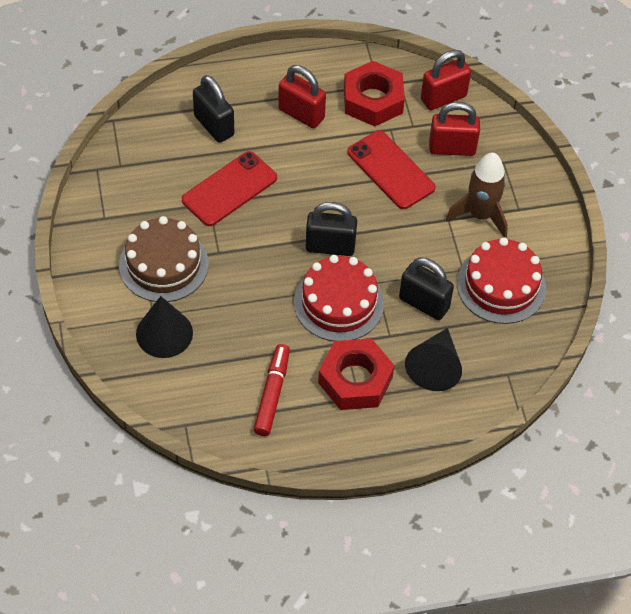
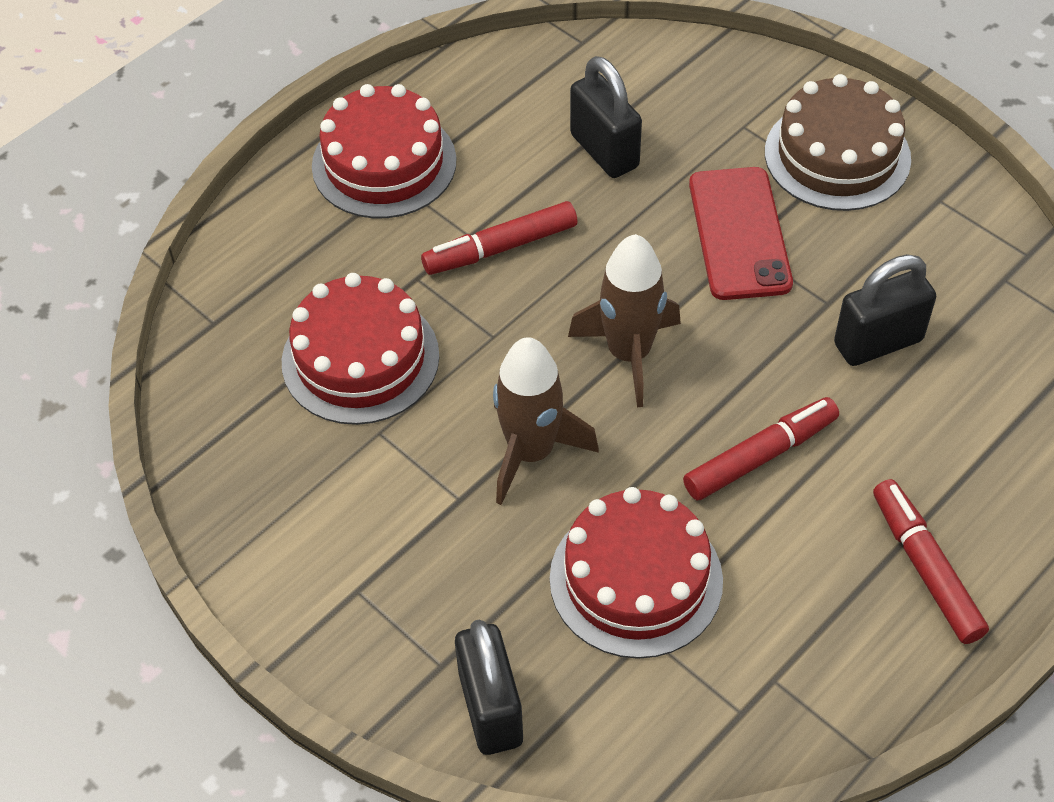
black cone: [136,296,193,358] [405,328,462,391] = 2 -> none = 0
brown rocket: [446,153,508,238] = 1 -> [493,337,599,505] [568,234,681,407] = 2
red cake: [294,255,384,341] [457,237,546,324] = 2 -> [282,273,439,425] [312,84,456,218] [550,487,723,659] = 3
red marker: [254,344,290,436] = 1 -> [421,201,578,275] [683,397,839,500] [873,479,989,644] = 3
red nut: [318,338,394,410] [344,61,405,126] = 2 -> none = 0
red padlock: [278,65,326,128] [421,50,471,110] [429,102,480,156] = 3 -> none = 0
red phone: [182,151,277,226] [347,130,435,209] = 2 -> [689,167,793,300] = 1

